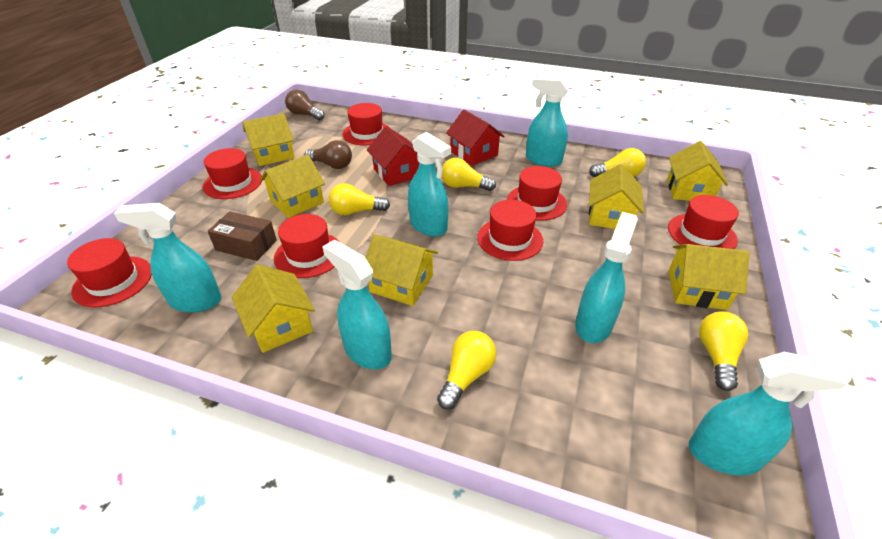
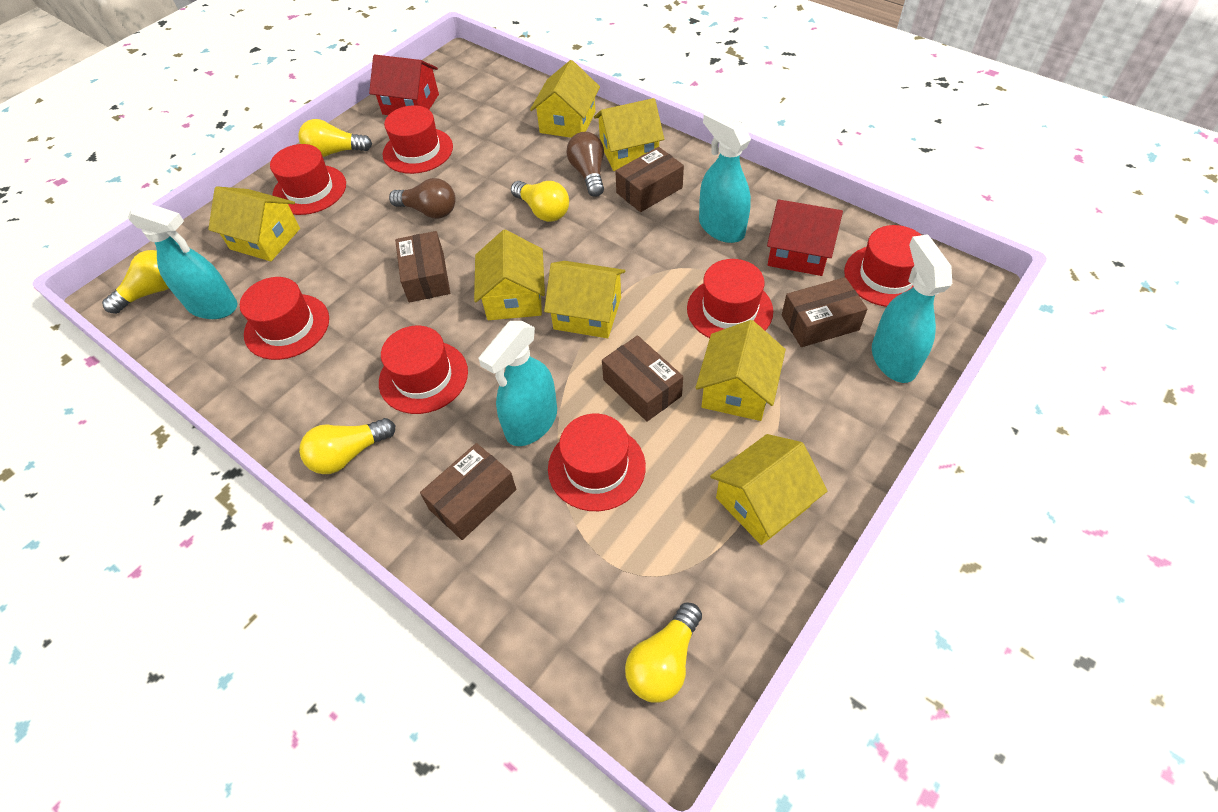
brown box: [208,211,277,261] = 1 -> [395,231,450,303] [420,443,516,540] [602,336,683,422] [615,147,684,212] [782,277,867,347] = 5
turquoise spray bottle: [114,203,222,312] [322,240,392,370] [408,132,451,237] [526,76,570,167] [575,212,638,343] [689,352,851,476] = 6 -> [128,201,237,319] [479,321,557,446] [699,109,751,243] [872,234,952,383] = 4

